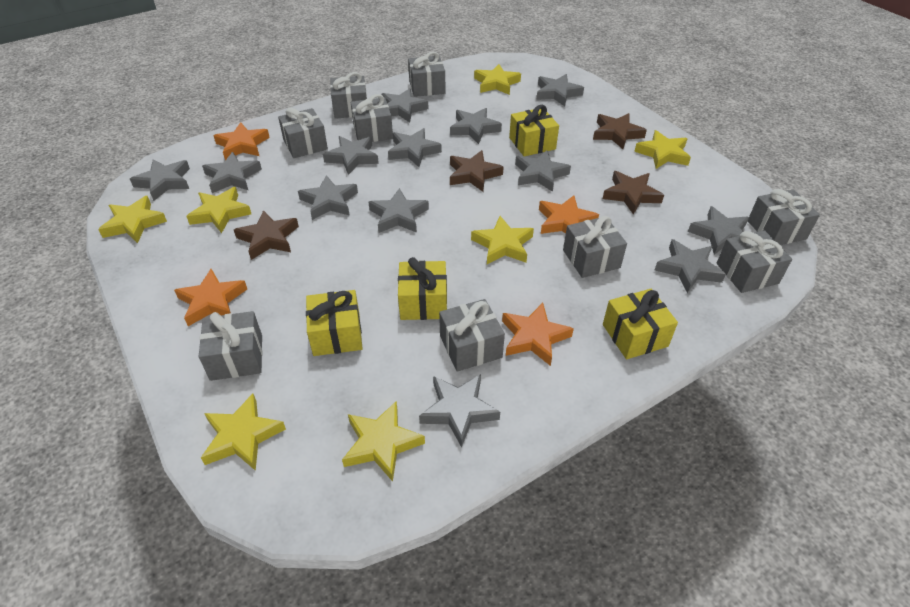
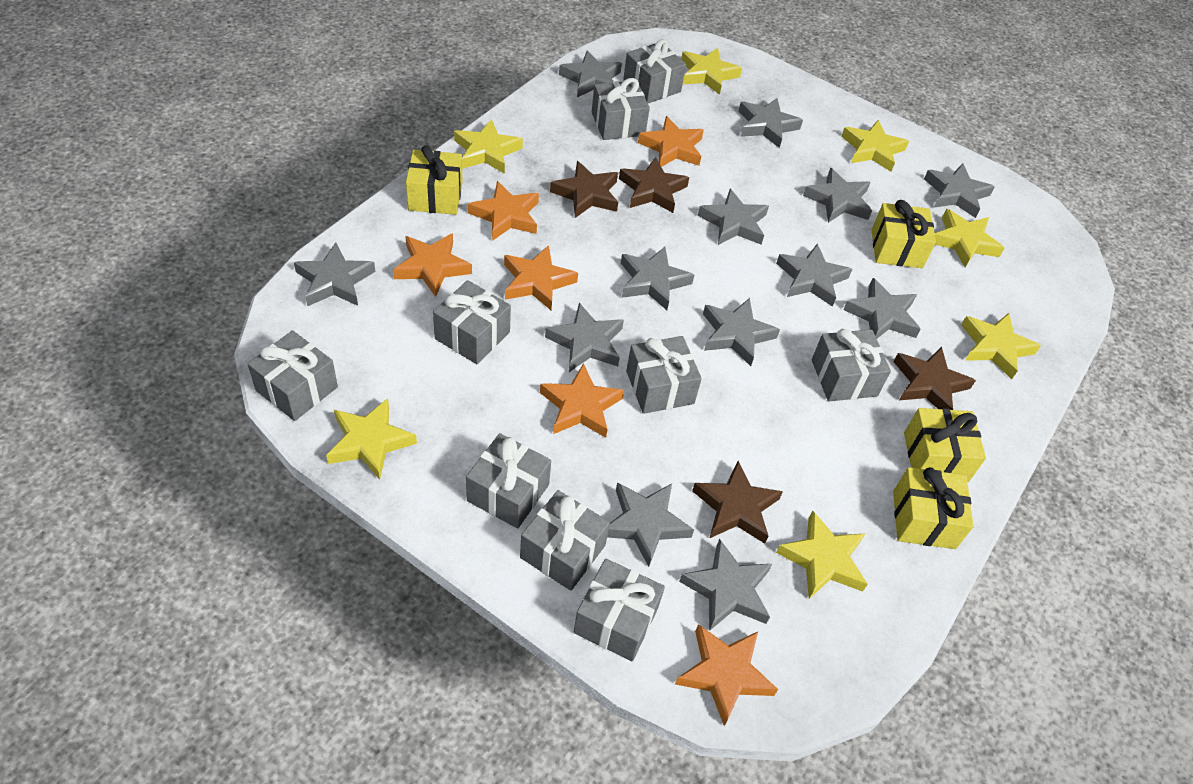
orange star: [174,269,247,326] [213,122,270,160] [502,303,574,366] [539,195,599,234] = 4 -> [393,233,472,297] [468,181,539,241] [504,245,578,310] [540,363,624,438] [638,116,704,167] [675,624,778,726] = 6

